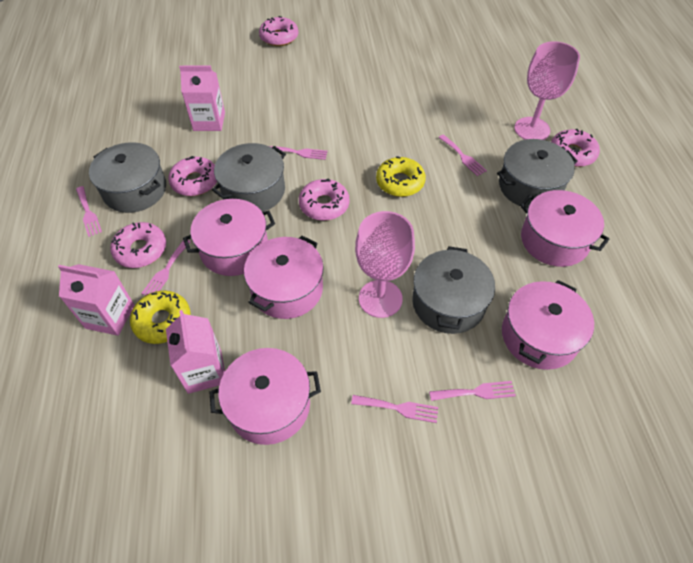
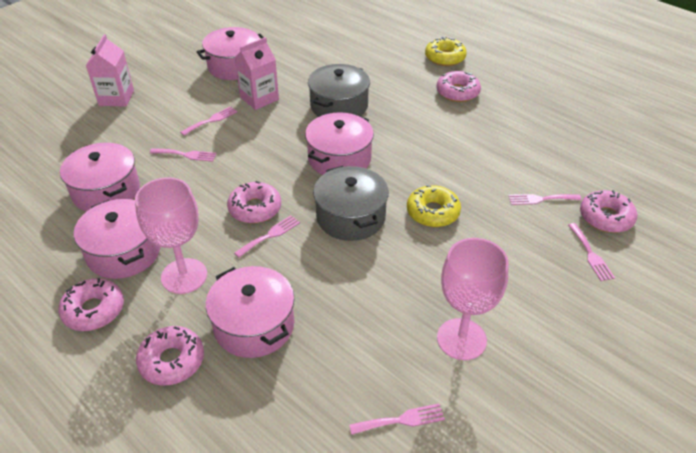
grey pot: [89,142,166,213] [212,143,286,212] [412,246,495,334] [497,139,578,208] = 4 -> [308,64,370,117] [313,166,389,241] = 2
pink carton: [58,264,135,336] [166,310,225,394] [179,66,225,131] = 3 -> [86,34,134,107] [235,37,279,110] = 2

